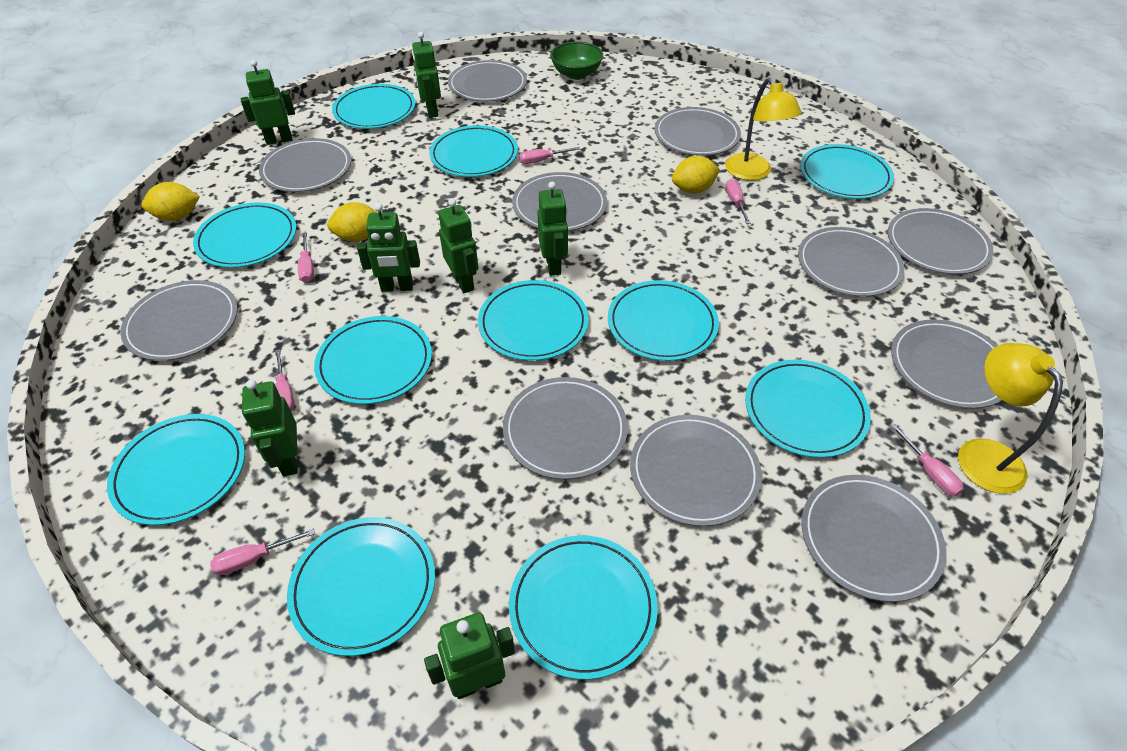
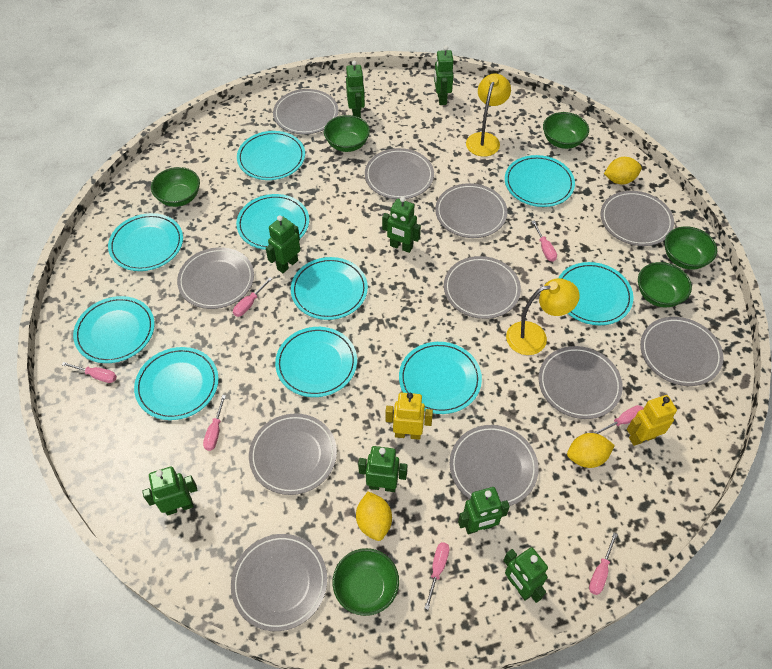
green bowl: [550,41,603,80] = 1 -> [151,167,200,207] [324,115,370,152] [333,548,399,616] [543,112,589,149] [638,262,692,307] [665,226,717,270] = 6
green robot: [241,60,295,145] [242,380,298,476] [357,203,420,292] [412,32,441,118] [424,612,515,699] [438,199,478,293] [537,182,568,276] = 7 -> [142,467,197,515] [266,215,300,273] [346,60,365,118] [358,446,407,492] [382,197,421,253] [434,46,454,105] [458,487,510,534] [503,547,548,603] = 8
pink screwdriver: [210,529,315,575] [275,349,294,411] [298,232,314,283] [519,147,580,164] [725,179,751,224] [890,423,964,496] = 6 -> [62,362,117,383] [203,395,226,451] [233,277,272,317] [424,542,450,610] [532,221,557,262] [589,533,618,595] [593,405,644,434] = 7
turquoise plate: [107,414,245,525] [193,202,296,268] [287,517,435,656] [314,316,432,404] [332,84,416,129] [429,125,518,177] [478,280,589,361] [509,535,658,680] [608,280,719,361] [745,359,871,458] [800,144,894,199] = 11 -> [73,296,155,363] [108,213,183,271] [134,347,219,420] [236,194,309,250] [237,131,305,180] [275,327,357,397] [291,257,368,320] [399,342,482,414] [505,155,575,207] [558,262,634,325] = 10
yellow robot: none = 0 -> [386,392,433,440] [627,395,677,446] = 2

